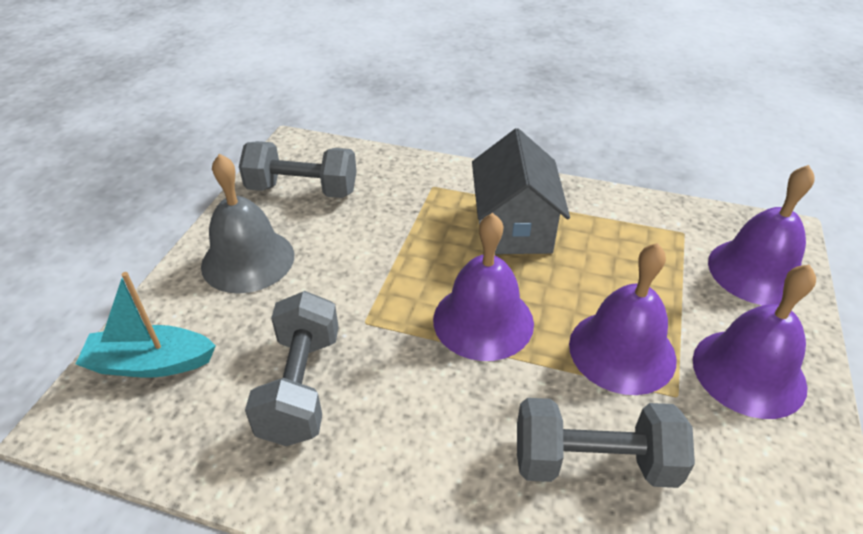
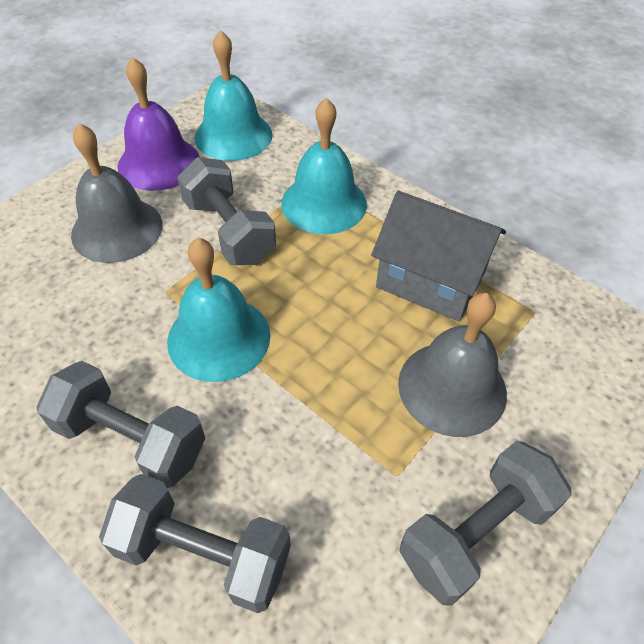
grey bell: [201,154,294,294] = 1 -> [71,123,163,263] [398,293,507,437] = 2
grey dumbbell: [239,141,357,198] [245,291,339,446] [517,398,695,488] = 3 -> [36,361,205,488] [99,474,291,613] [177,157,276,265] [399,441,572,606] = 4
purple bell: [433,213,534,361] [569,243,677,395] [693,264,816,419] [708,165,815,305] = 4 -> [118,57,199,191] = 1
turquoise bell: none = 0 -> [167,238,270,382] [194,30,273,161] [281,98,367,234] = 3
turquoise boat: [76,272,216,378] = 1 -> none = 0

